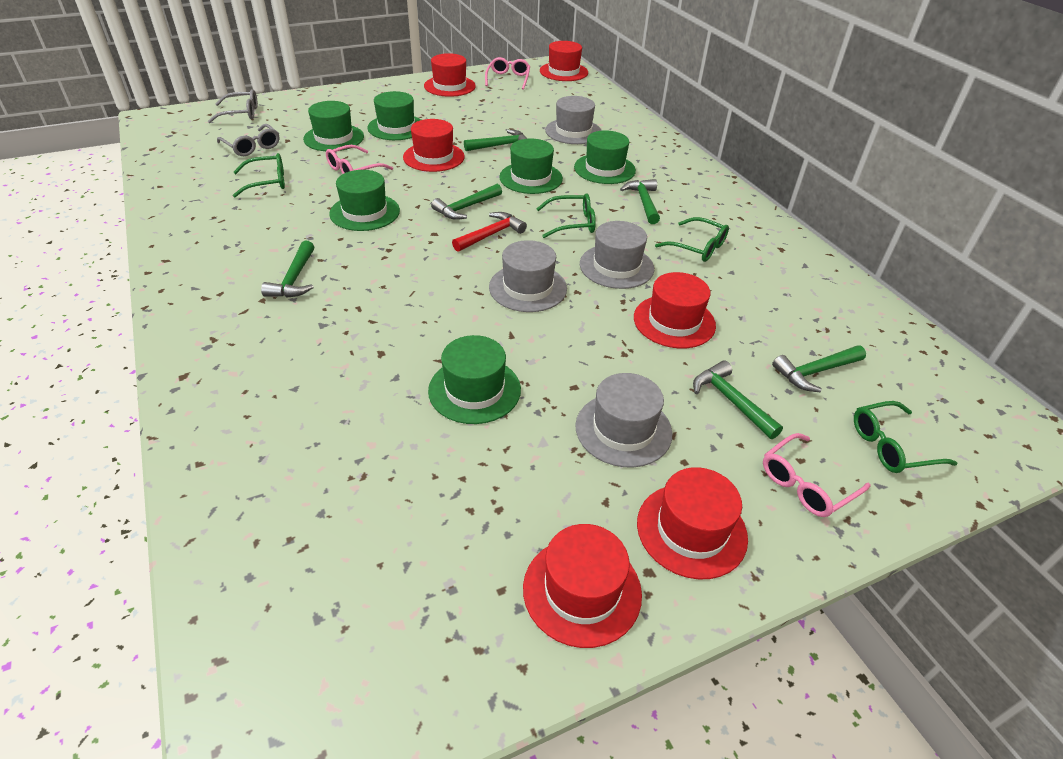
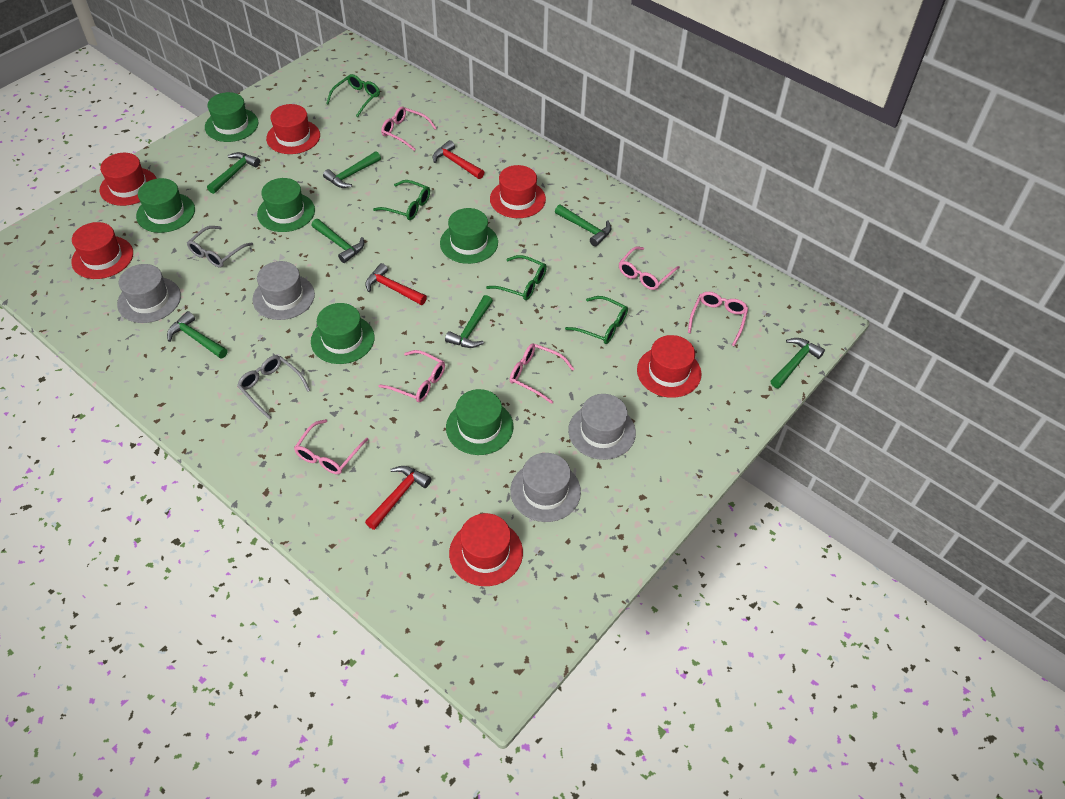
green hammer: [261,240,314,298] [431,184,502,220] [464,130,528,151] [620,179,660,224] [693,360,783,439] [772,345,866,392] = 6 -> [167,311,227,359] [207,152,260,194] [311,219,364,263] [323,151,381,188] [445,295,493,348] [555,205,611,246] [771,338,825,388] = 7
pink glasses: [326,145,393,174] [485,57,530,90] [763,433,871,517] = 3 -> [294,419,369,474] [378,350,445,402] [381,106,437,151] [510,343,574,404] [619,246,680,290] [688,292,748,346] = 6
red hammer: [452,212,527,252] = 1 -> [365,263,427,305] [365,466,431,530] [433,140,484,179] = 3

